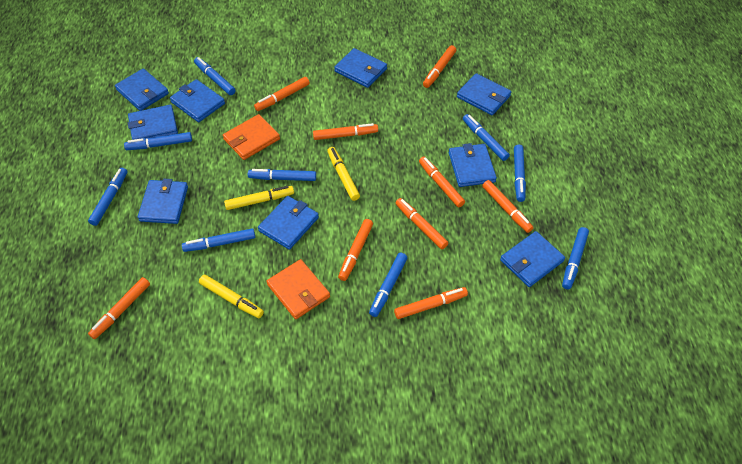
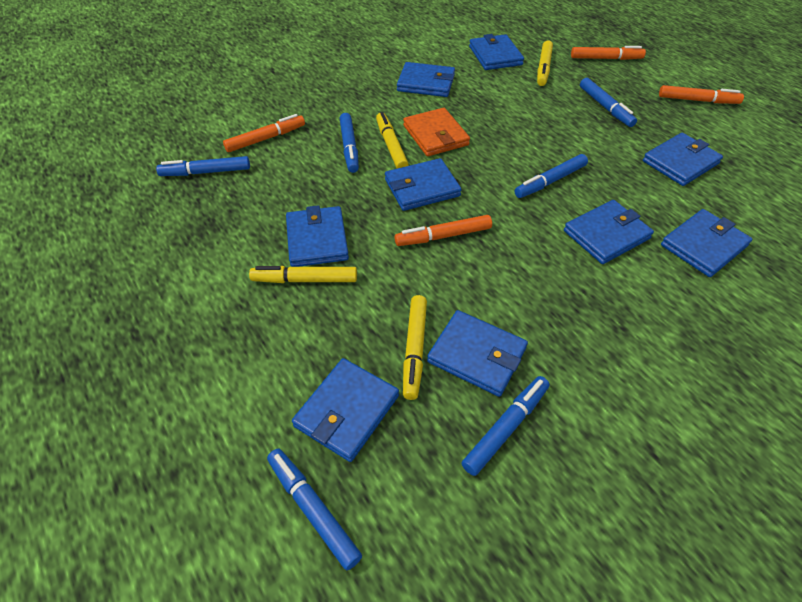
blue marker: [88,168,127,226] [124,132,192,150] [182,228,255,252] [194,57,236,95] [248,169,316,181] [369,253,407,317] [463,114,510,161] [514,145,526,202] [562,227,589,289] = 9 -> [156,156,250,176] [267,449,362,570] [340,113,359,173] [462,376,550,476] [515,154,588,198] [580,78,637,127] = 6
orange marker: [88,277,150,339] [254,77,310,111] [313,123,378,140] [338,219,373,281] [394,287,468,319] [396,198,448,249] [419,156,465,207] [423,45,456,88] [482,180,533,233] = 9 -> [223,114,305,152] [394,215,492,246] [571,46,646,60] [659,85,744,104] = 4
orange wallet: [223,114,280,160] [266,259,330,319] = 2 -> [403,108,470,156] = 1
yellow marker: [199,275,264,318] [224,186,294,210] [327,147,360,201] = 3 -> [249,266,357,283] [376,112,409,169] [403,295,427,400] [537,40,553,86] = 4

